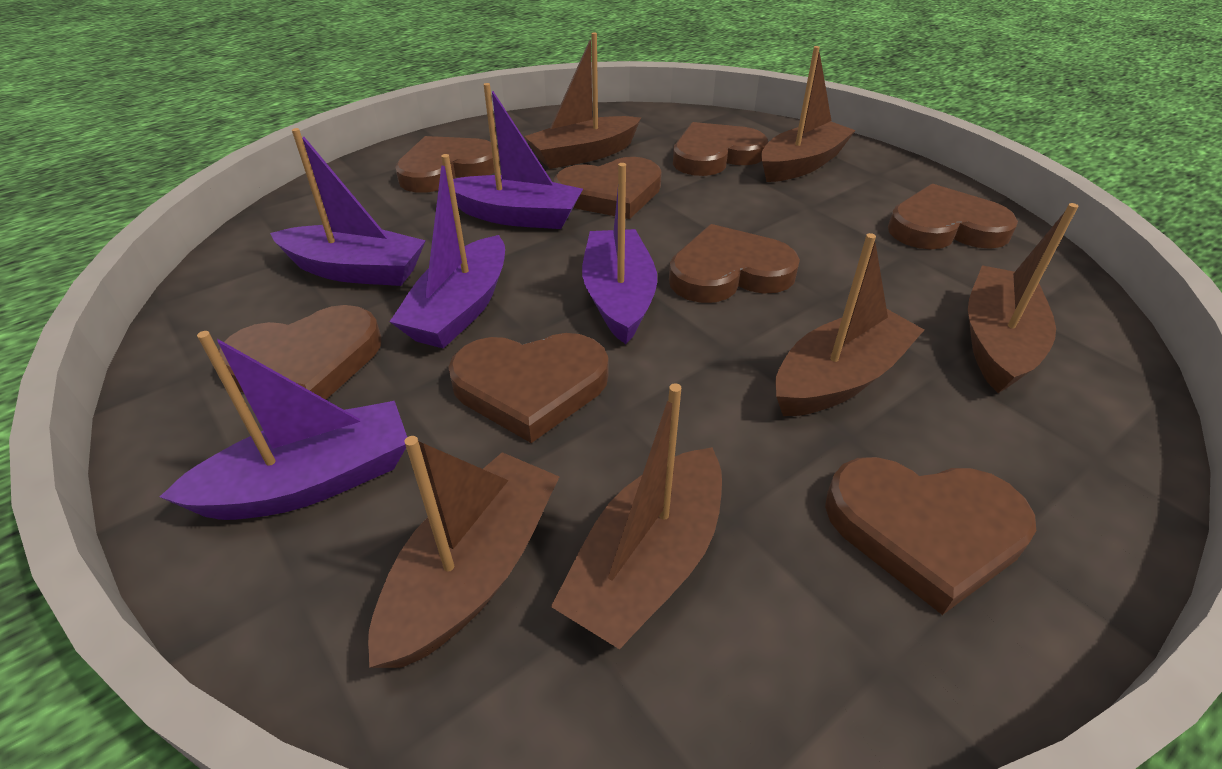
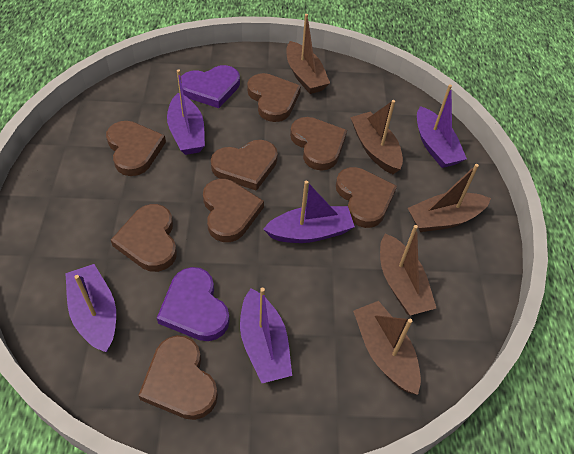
brown boat: [368,436,559,668] [524,32,641,169] [551,383,722,649] [761,46,856,182] [775,233,924,416] [968,203,1078,393] = 6 -> [286,14,330,94] [350,100,403,174] [353,301,421,395] [380,225,436,315] [408,164,491,232] = 5
purple heart: none = 0 -> [157,267,230,341] [181,65,240,108] = 2

